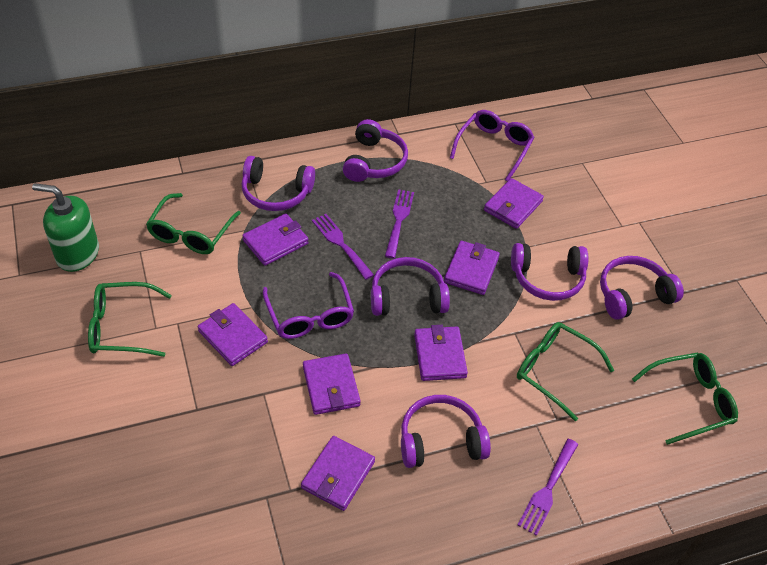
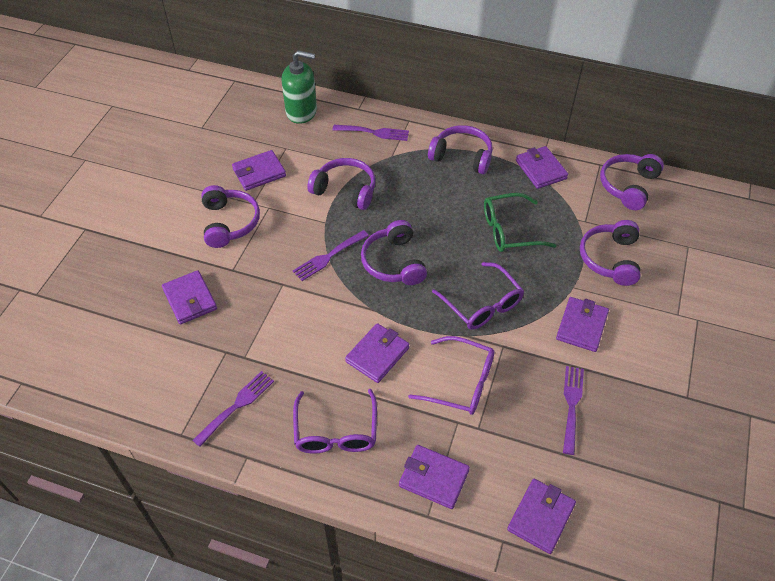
green glasses: [88,282,172,357] [146,193,241,254] [517,322,614,421] [632,352,738,445] = 4 -> [484,193,556,252] = 1
purple fork: [312,214,374,280] [385,189,414,258] [518,439,579,536] = 3 -> [192,371,274,447] [293,230,369,281] [333,125,409,141] [563,366,584,455] = 4
purple glasses: [263,272,354,339] [450,110,535,182] = 2 -> [293,389,377,454] [408,336,495,415] [432,262,524,330] = 3

